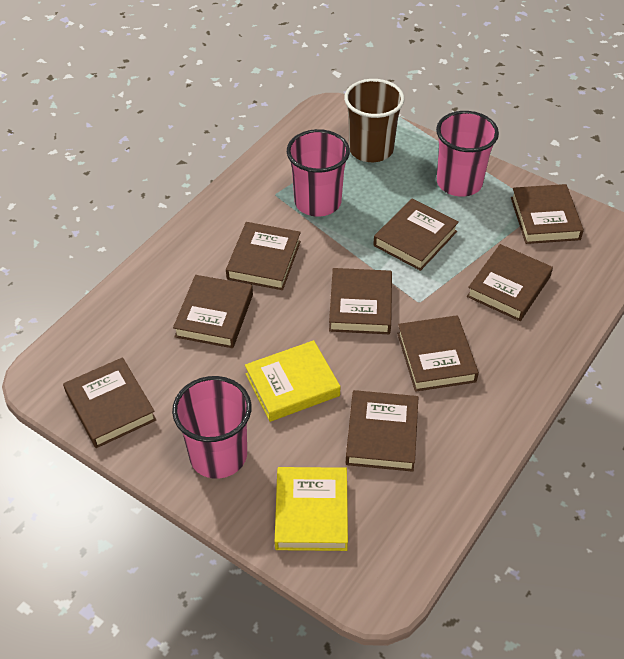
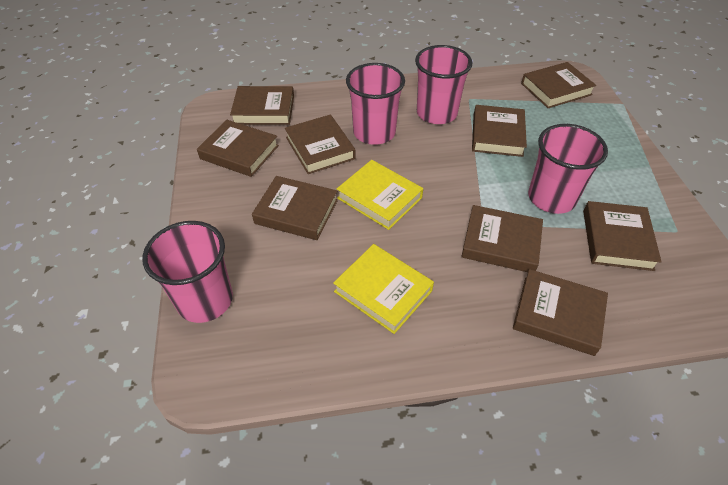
brown cup: [344,79,404,162] = 1 -> none = 0
pink cup: [172,376,252,479] [287,129,350,217] [436,111,499,197] = 3 -> [142,221,233,323] [346,63,405,145] [415,45,473,124] [528,124,608,214] = 4

